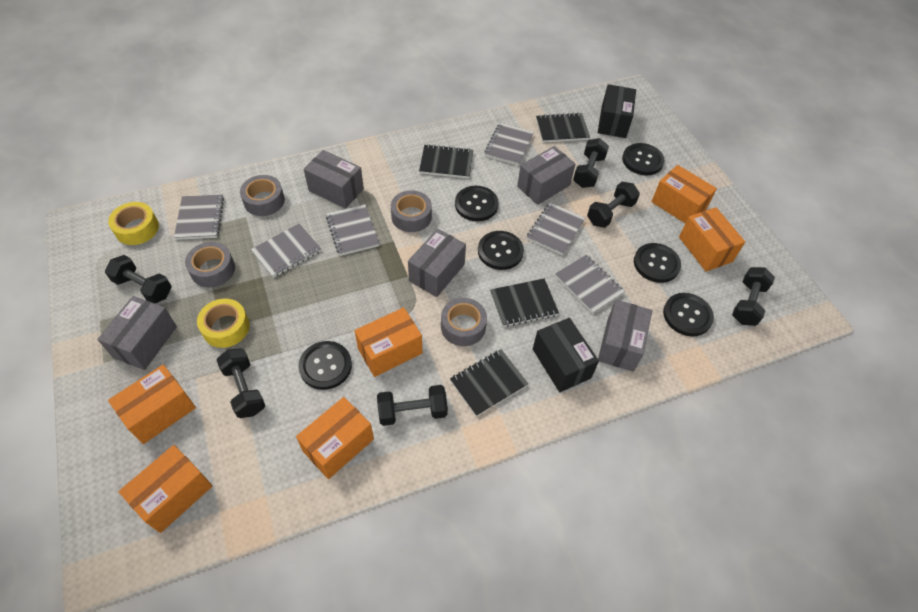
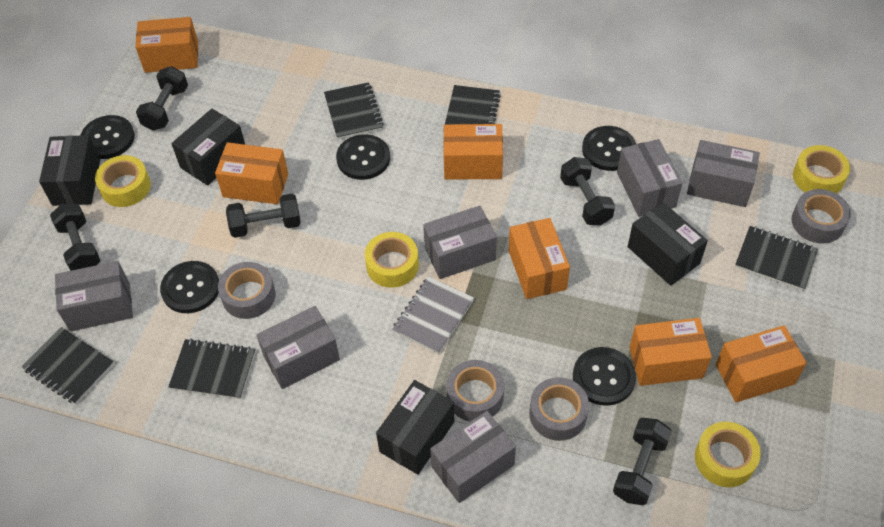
black box: [533,318,599,392] [598,84,636,138] = 2 -> [39,135,100,206] [171,109,245,185] [376,380,455,475] [628,202,708,286] = 4
black button: [298,341,352,390] [455,186,499,221] [478,231,524,270] [622,143,665,175] [634,243,681,283] [663,293,714,336] = 6 -> [80,115,135,159] [160,261,219,313] [336,134,390,180] [573,347,636,406] [582,126,636,171] = 5
black dumbbell: [105,255,172,304] [217,348,265,418] [377,385,448,426] [573,138,609,188] [587,182,640,228] [732,267,775,326] = 6 -> [50,204,100,271] [136,66,188,131] [226,194,301,238] [560,157,615,226] [613,418,672,505] = 5
black notebook: [419,144,473,178] [450,349,528,417] [490,278,559,327] [536,113,590,142] = 4 -> [22,327,114,404] [168,338,255,399] [324,82,384,139] [443,85,501,132] [735,226,818,291] = 5
grey box: [97,296,177,370] [304,150,364,209] [408,229,466,297] [517,146,576,205] [598,300,652,372] = 5 -> [55,261,133,331] [256,306,340,389] [423,206,497,279] [430,411,516,503] [617,139,683,217] [687,140,760,207] = 6
grey notebook: [174,195,224,240] [251,223,321,278] [326,204,380,256] [484,123,534,166] [527,203,585,255] [555,255,625,314] = 6 -> [392,276,474,354] = 1
yellow tape: [108,202,159,245] [197,299,250,348] = 2 -> [95,155,151,207] [365,232,419,288] [695,422,761,487] [793,145,850,194] = 4

